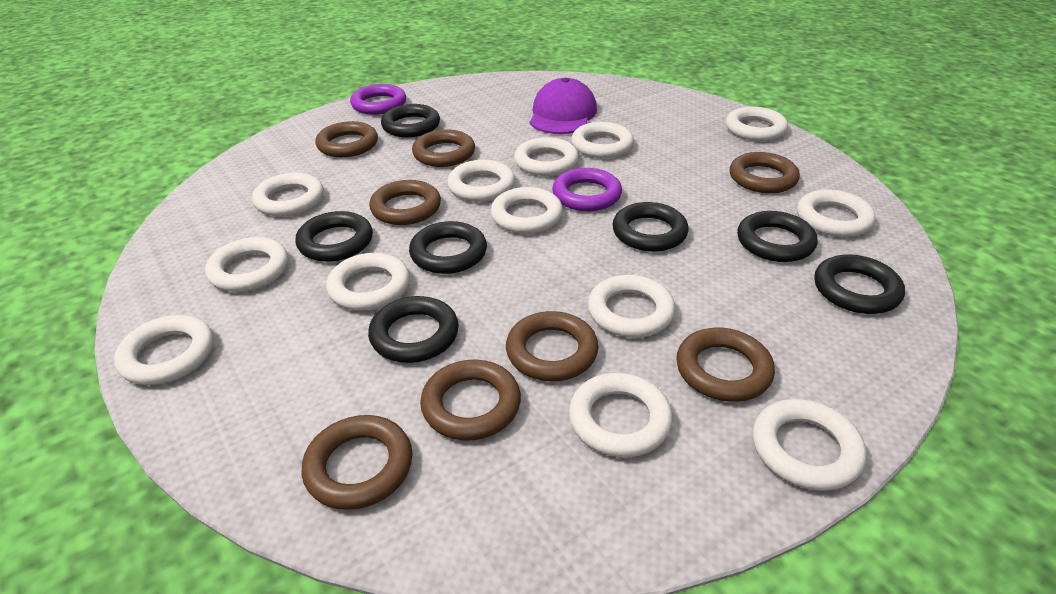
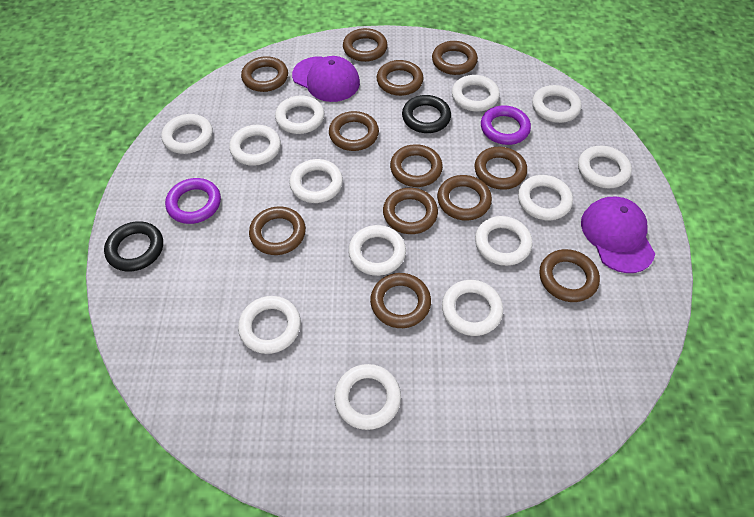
black ring: [295,211,373,262] [368,296,459,363] [381,104,440,137] [409,221,487,274] [612,202,689,252] [737,211,818,262] [814,254,905,314] = 7 -> [104,221,163,272] [402,95,451,133] = 2
brown ring: [301,415,412,510] [315,121,378,157] [369,180,441,225] [412,130,475,167] [420,360,521,441] [506,311,598,381] [676,328,775,402] [730,152,800,193] = 8 -> [241,56,288,92] [249,206,306,255] [329,111,379,151] [343,28,388,62] [370,273,431,328] [377,60,423,96] [383,188,438,234] [390,144,443,187] [432,41,478,75] [437,175,492,221] [475,147,527,190] [539,249,600,302] = 12
purple cap: [530,78,597,134] = 1 -> [292,56,360,102] [581,197,655,273] = 2

